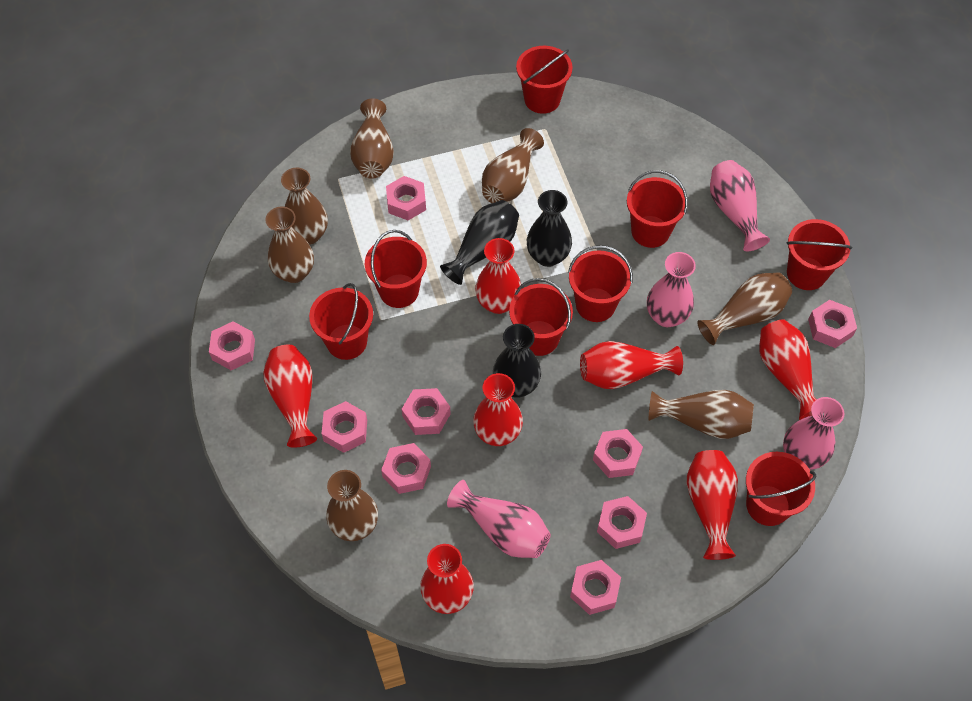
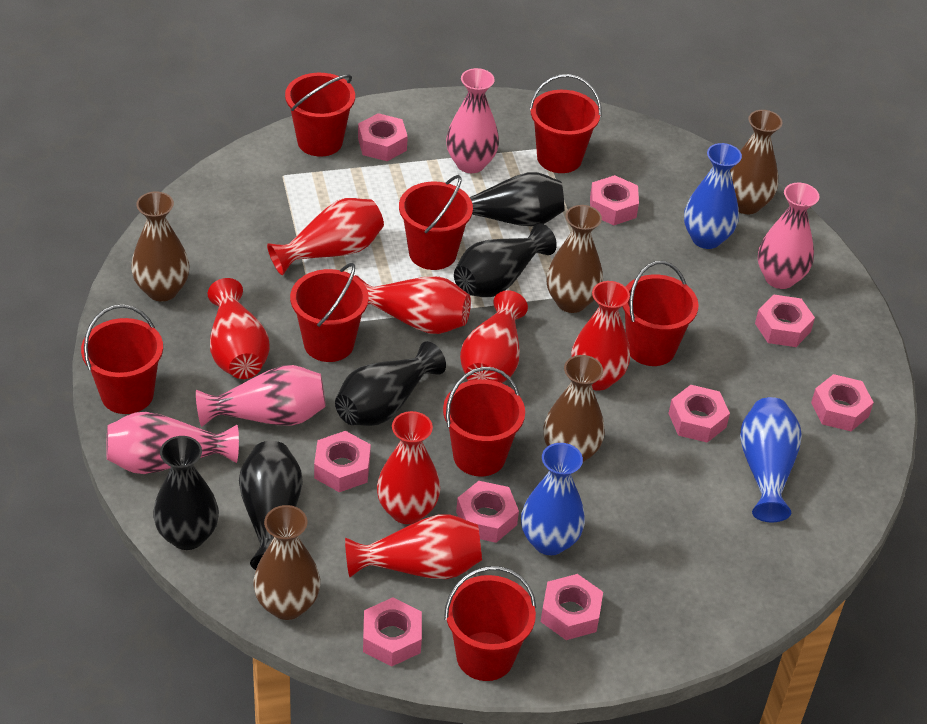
black vase: [440,200,519,285] [493,324,541,398] [527,190,572,267] = 3 -> [153,436,219,550] [239,441,303,570] [335,341,446,426] [454,223,557,297] [470,172,565,227] = 5
blue vase: none = 0 -> [521,443,585,555] [684,143,742,249] [740,397,802,522] = 3
brown vase: [265,207,314,283] [281,168,328,245] [326,470,378,541] [350,98,394,179] [482,128,544,203] [649,390,754,439] [697,273,792,345] = 7 -> [131,191,189,301] [253,505,320,620] [543,355,605,462] [546,205,603,313] [730,110,783,214] = 5

